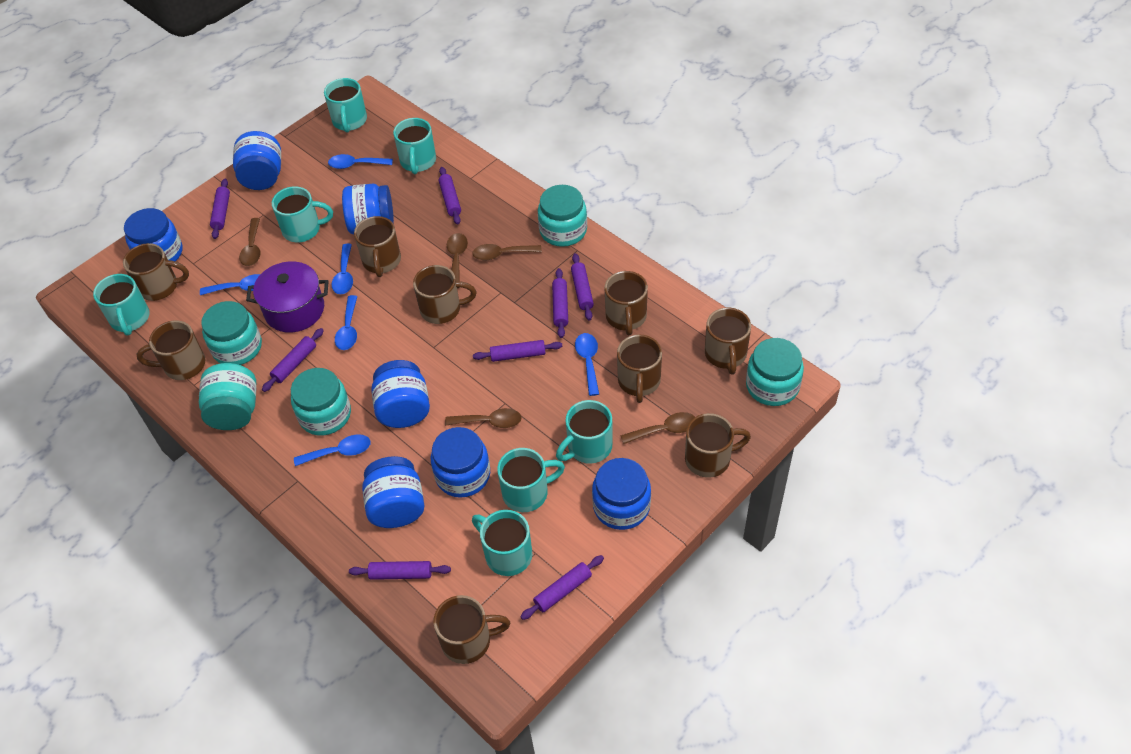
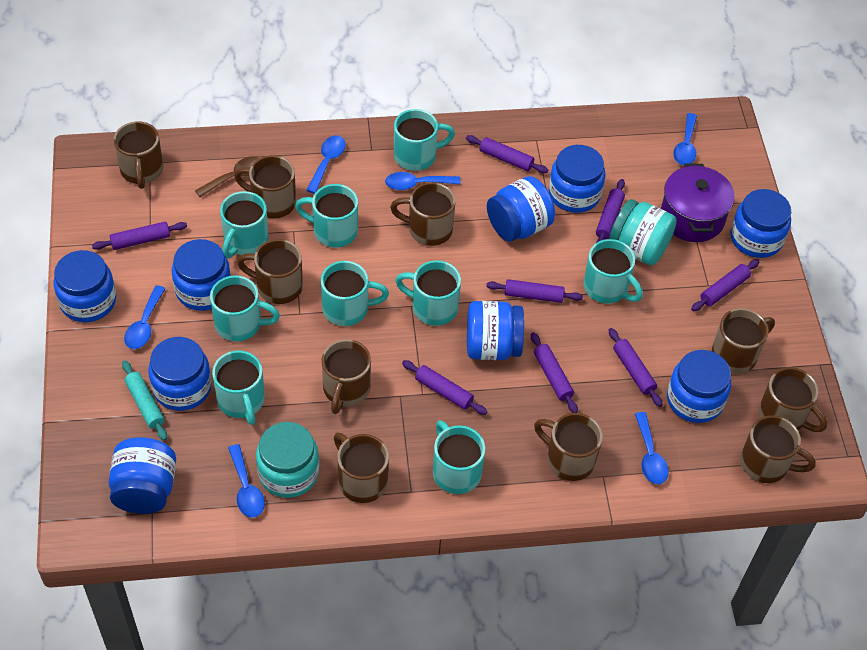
blue jar: [124,208,183,261] [233,131,281,190] [342,183,394,234] [362,456,424,528] [371,360,430,428] [431,427,490,498] [592,458,651,530] = 7 -> [54,250,116,322] [109,437,176,514] [148,337,212,411] [172,239,231,311] [467,301,524,360] [487,176,555,242] [549,145,606,213] [667,350,731,423] [730,189,791,258] = 9
brown mug: [123,243,189,301] [137,320,205,380] [354,216,401,277] [413,265,476,324] [433,595,510,664] [605,271,648,336] [617,335,662,403] [685,413,751,478] [705,308,751,375] = 9 -> [114,121,163,189] [234,155,296,219] [237,239,303,304] [322,339,371,414] [334,433,389,503] [390,182,456,246] [534,413,603,481] [712,308,775,374] [740,415,816,483] [759,367,827,432] = 10
brown spoon: [239,218,260,266] [445,408,522,428] [447,233,468,288] [472,244,542,260] [620,412,695,444] = 5 -> [195,156,260,197] = 1
turquoise jar: [199,363,256,430] [201,301,262,365] [291,368,351,436] [538,185,587,247] [746,338,804,406] = 5 -> [256,422,319,498] [609,199,677,265] = 2
turquoise mug: [93,274,150,335] [272,186,333,242] [324,78,367,133] [393,118,436,174] [472,510,532,576] [497,448,565,512] [556,400,612,464] = 7 -> [210,275,280,341] [212,351,265,425] [220,191,269,258] [295,184,358,248] [321,261,389,326] [394,109,455,171] [395,260,461,326] [433,420,486,494] [583,239,643,303] = 9
turquoise rolling pin: none = 0 -> [122,360,167,441] = 1

